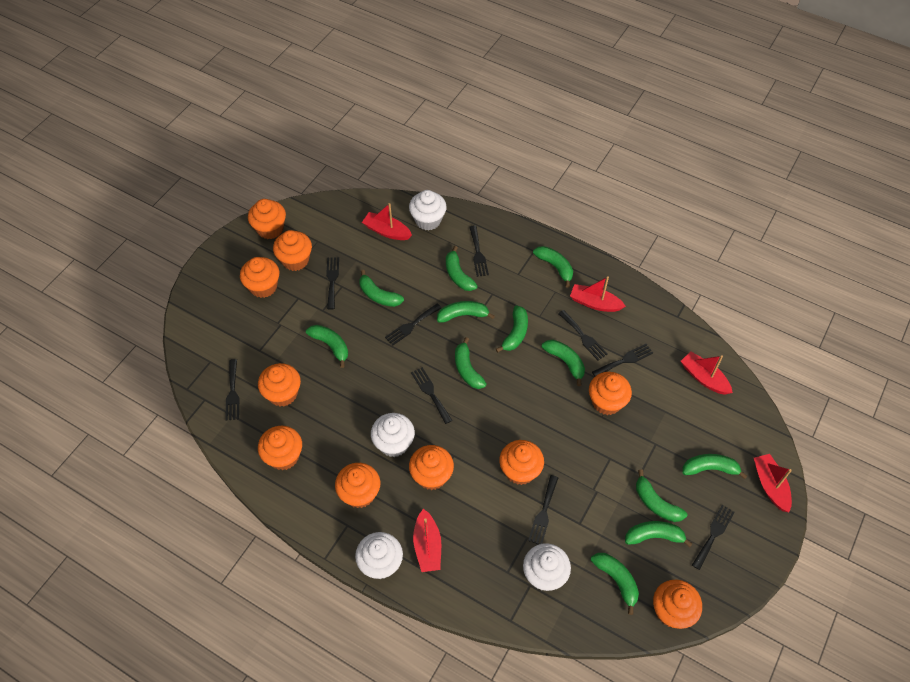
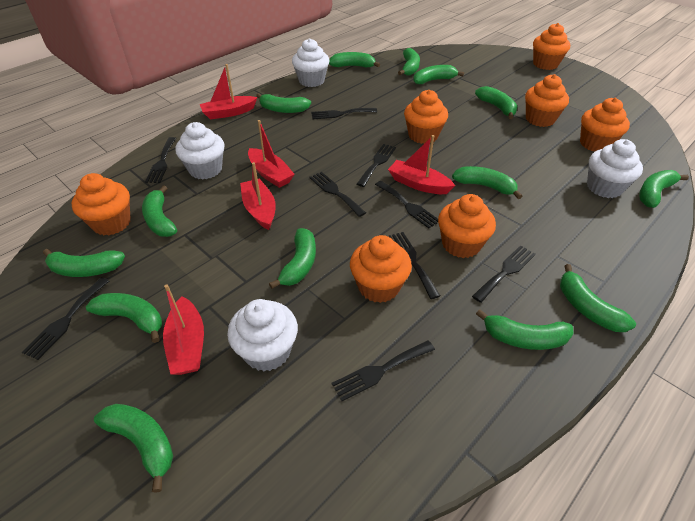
green banana: [306,325,348,368] [359,270,404,307] [437,301,495,323] [446,246,478,291] [455,337,487,389] [496,305,528,353] [533,246,573,288] [542,340,585,386] [591,553,639,615] [625,521,693,547] [636,469,687,522] [682,454,747,479] = 12 -> [43,249,125,277] [86,293,162,343] [94,404,173,493] [142,185,177,237] [256,93,311,113] [269,228,316,289] [329,52,380,68] [398,48,420,76] [413,65,464,84] [452,166,522,199] [475,86,517,119] [476,309,574,350] [560,264,636,332] [639,170,689,208] = 14
orange cupcake: [240,257,280,298] [248,199,286,239] [258,363,301,407] [258,426,302,470] [273,230,312,271] [335,463,380,508] [409,445,454,490] [499,440,544,485] [589,372,632,415] [653,580,702,629] = 10 -> [71,173,131,236] [350,235,412,303] [404,90,448,144] [438,194,496,258] [525,74,569,127] [533,23,570,70] [580,98,630,151] = 7

